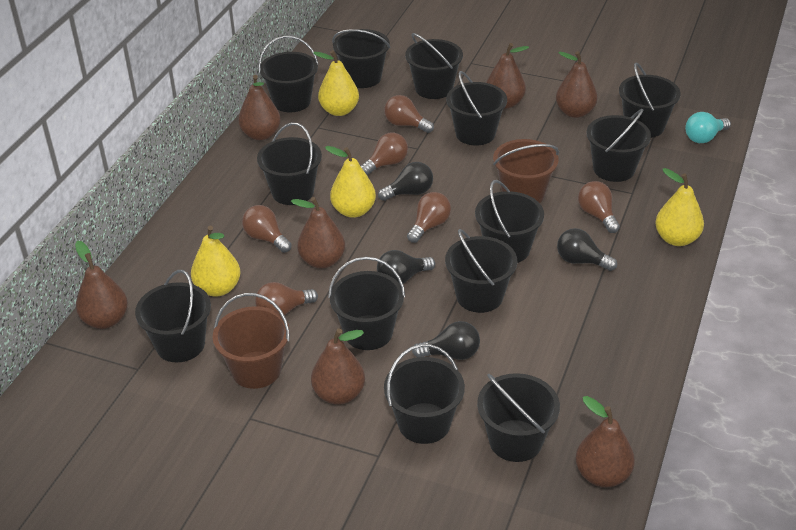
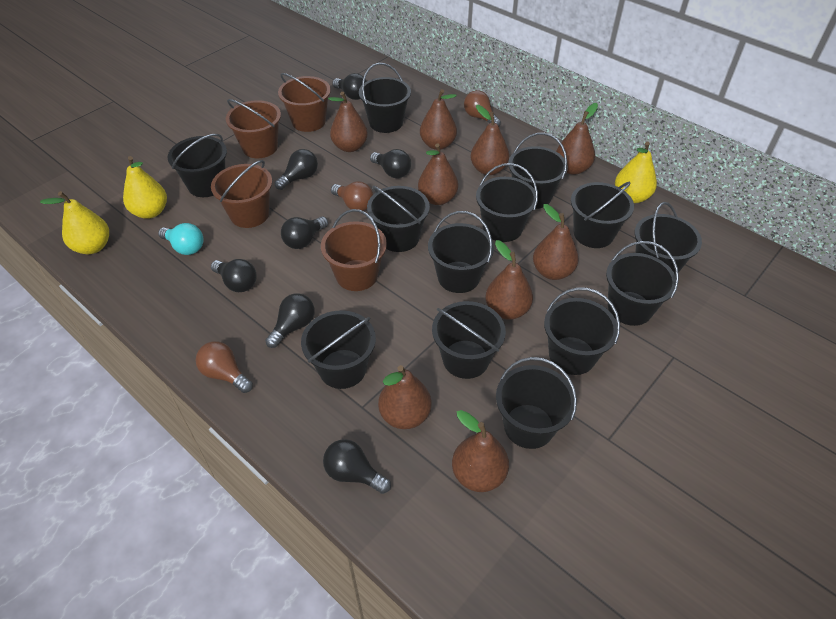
black light bulb: [377,250,435,284] [378,162,433,201] [412,321,480,360] [557,228,617,271] = 4 -> [211,259,257,292] [265,293,315,348] [275,149,318,190] [281,216,328,249] [323,439,391,494] [332,73,367,100] [370,149,411,178] = 7
brown bucket: [213,293,290,389] [493,139,559,203] = 2 -> [211,160,272,228] [226,99,281,158] [278,73,331,132] [321,209,387,291] = 4
brown light bulb: [242,205,292,253] [255,282,318,316] [361,133,408,175] [384,95,434,133] [407,192,451,243] [578,181,620,233] = 6 -> [196,341,253,393] [331,181,373,211] [464,90,501,126] = 3
brown pear: [75,241,128,329] [238,75,281,140] [291,197,345,268] [311,328,365,405] [486,43,529,109] [556,51,598,118] [575,396,635,488] = 7 -> [328,92,368,152] [378,365,431,429] [418,143,458,205] [420,89,457,150] [452,410,509,492] [471,105,509,175] [485,240,533,320] [533,204,578,280] [556,103,598,175] = 9
yellow pear: [191,225,241,297] [313,50,359,116] [325,146,376,218] [655,168,704,246] = 4 -> [40,191,109,254] [123,156,167,219] [615,141,657,203] = 3

